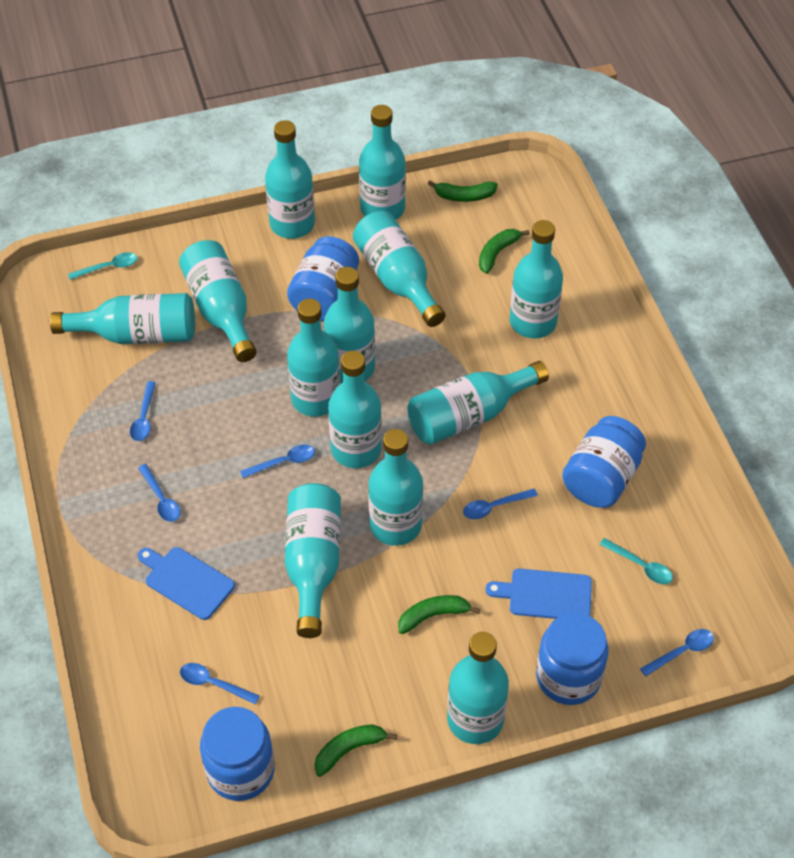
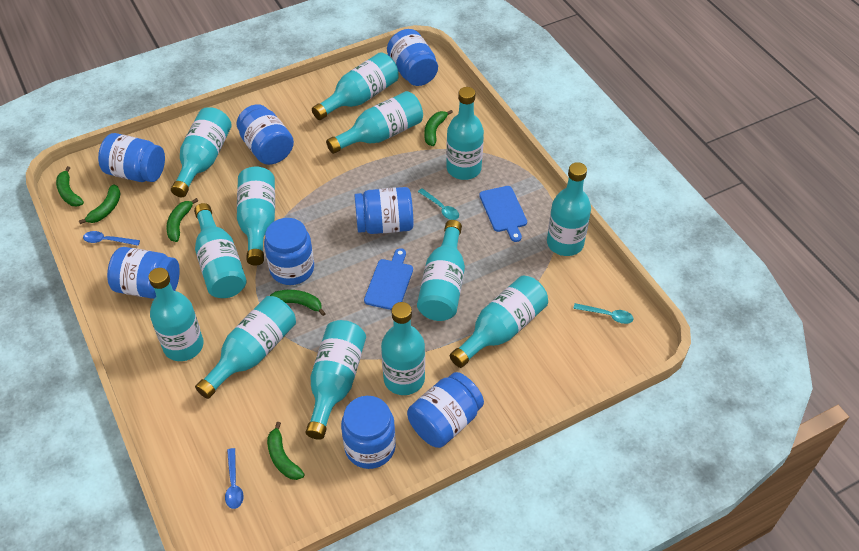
blue jar: [200,707,275,801] [287,236,359,321] [536,612,609,705] [562,416,646,508] = 4 -> [98,133,165,182] [107,247,180,299] [236,104,294,165] [264,218,314,285] [341,396,396,469] [354,187,413,234] [387,29,438,86] [407,372,484,448] = 8
blue spoon: [130,381,156,441] [138,464,181,522] [180,663,260,704] [240,445,315,478] [463,489,538,519] [640,629,714,676] = 6 -> [83,231,140,246] [225,448,244,509] = 2
green banana: [314,724,397,777] [398,595,480,634] [428,181,498,202] [479,229,530,274] = 4 -> [56,166,84,206] [79,184,121,224] [166,198,198,242] [267,422,304,480] [270,290,326,316] [424,110,453,146] = 6

